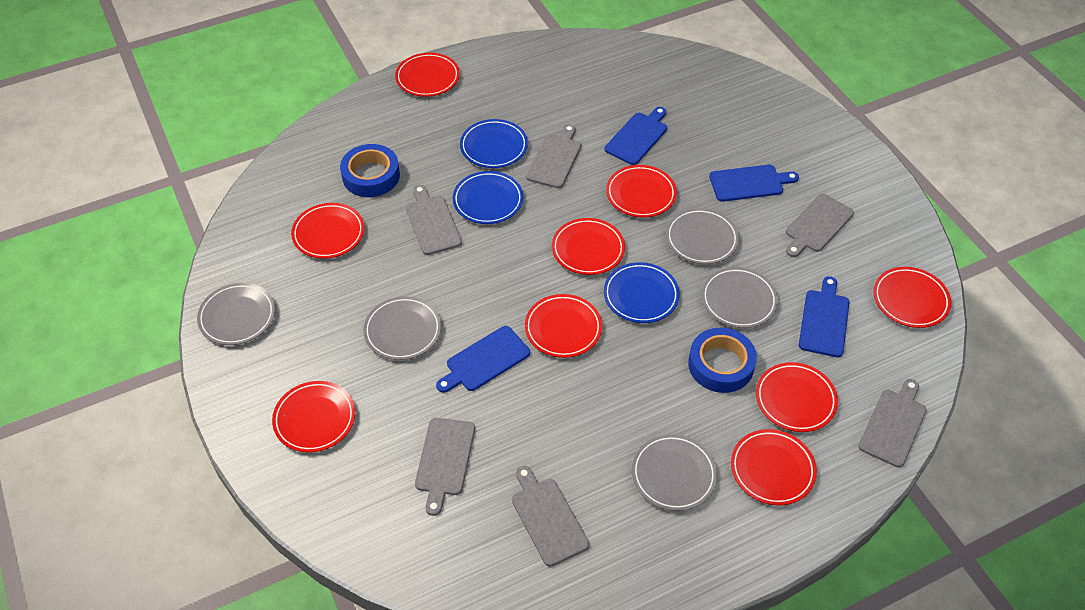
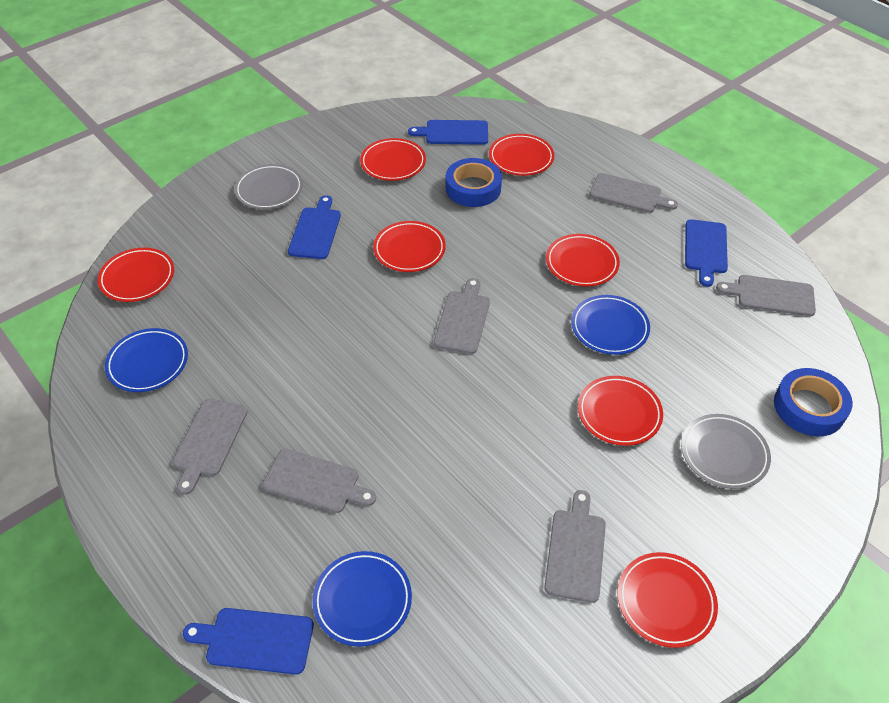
grey plate: [197,283,275,345] [363,296,441,360] [632,434,717,511] [666,208,739,264] [701,267,778,328] = 5 -> [234,164,303,209] [681,414,771,489] = 2
red plate: [272,381,355,452] [291,203,364,259] [395,53,460,97] [525,294,602,358] [552,218,625,275] [606,165,677,218] [731,429,817,505] [756,362,838,432] [873,267,951,328] = 9 -> [98,248,174,302] [360,138,426,181] [373,221,446,272] [489,134,554,176] [546,234,620,287] [578,376,663,446] [617,552,718,648] = 7

